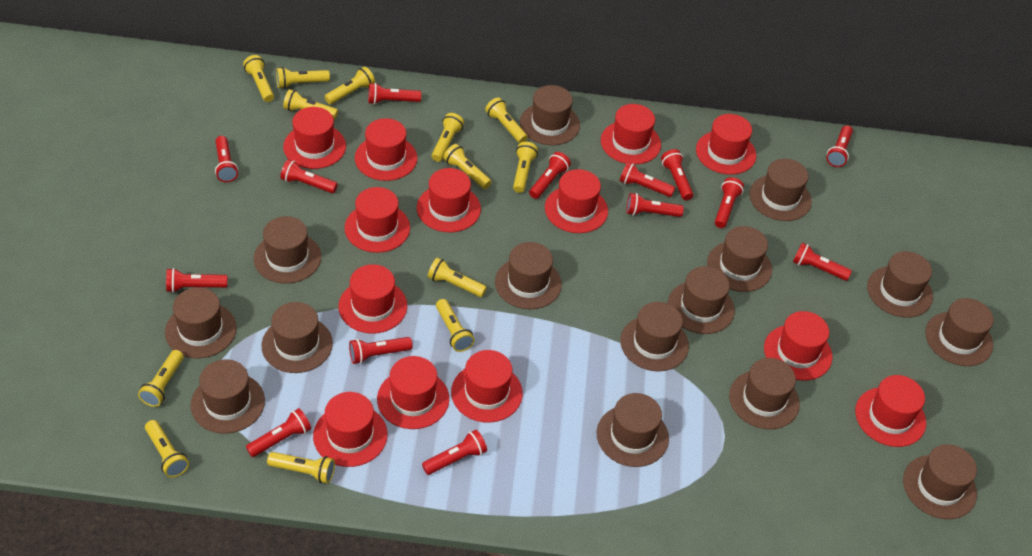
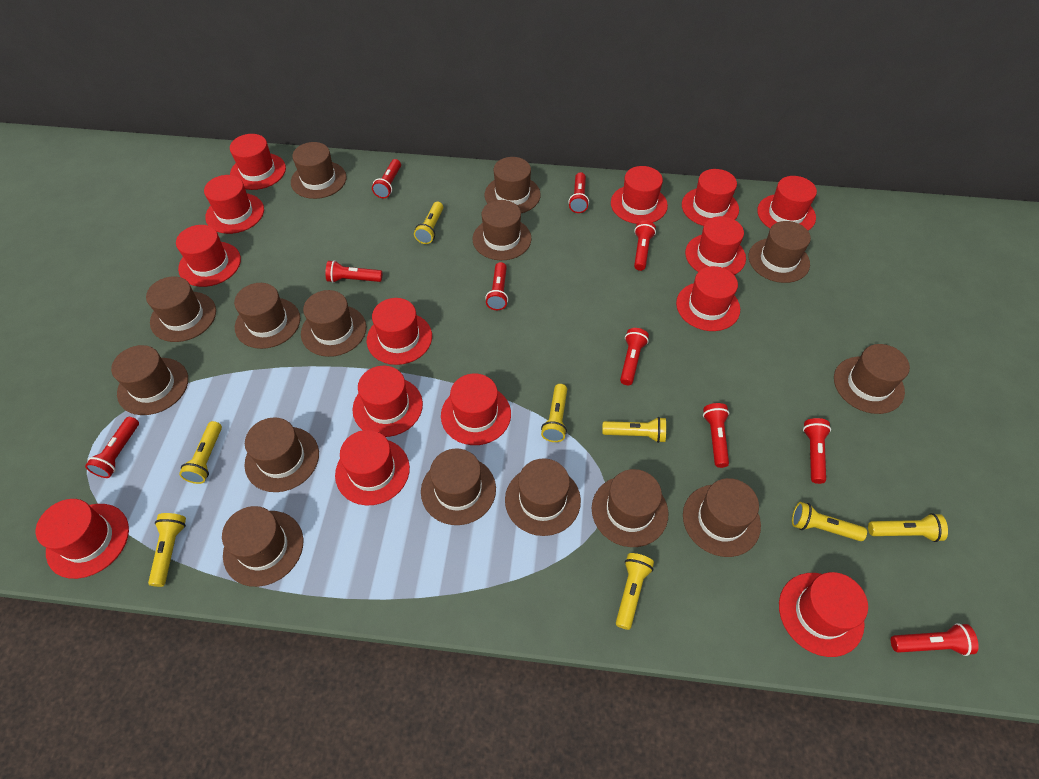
red flashlight: [166,268,227,293] [215,136,238,182] [246,408,311,457] [280,159,338,193] [349,337,412,364] [368,83,421,105] [422,430,487,475] [529,152,571,199] [620,162,675,197] [626,193,684,217] [661,149,693,200] [715,177,744,228] [793,243,852,281] [826,125,853,167] = 14 -> [85,417,139,478] [325,260,382,283] [372,159,401,198] [485,262,508,310] [568,172,589,213] [620,328,649,385] [634,221,656,271] [703,403,729,468] [803,418,831,484] [891,623,979,656] = 10
red hat: [283,107,346,169] [313,392,387,467] [338,264,407,334] [344,187,410,253] [355,118,417,181] [377,356,449,429] [417,168,481,232] [451,350,523,423] [545,169,608,233] [601,104,661,165] [696,114,756,175] [764,311,832,381] [855,375,926,447] = 13 -> [36,499,129,579] [176,225,241,287] [204,175,264,234] [230,134,286,190] [335,430,410,505] [353,366,423,437] [367,298,432,365] [441,374,511,445] [611,166,668,224] [676,266,740,331] [682,169,739,226] [685,216,746,275] [757,176,817,231] [779,572,868,657] = 14
yellow flashlight: [138,350,184,407] [145,420,189,478] [243,55,274,102] [267,452,335,483] [276,67,330,89] [283,89,338,120] [325,67,375,105] [428,257,487,297] [432,113,464,162] [436,299,475,352] [443,144,492,189] [485,97,528,143] [513,142,538,193] = 13 -> [148,513,186,587] [179,421,222,484] [414,202,443,244] [541,384,567,442] [602,417,666,443] [616,553,654,630] [792,502,867,541] [868,513,948,542] = 8

